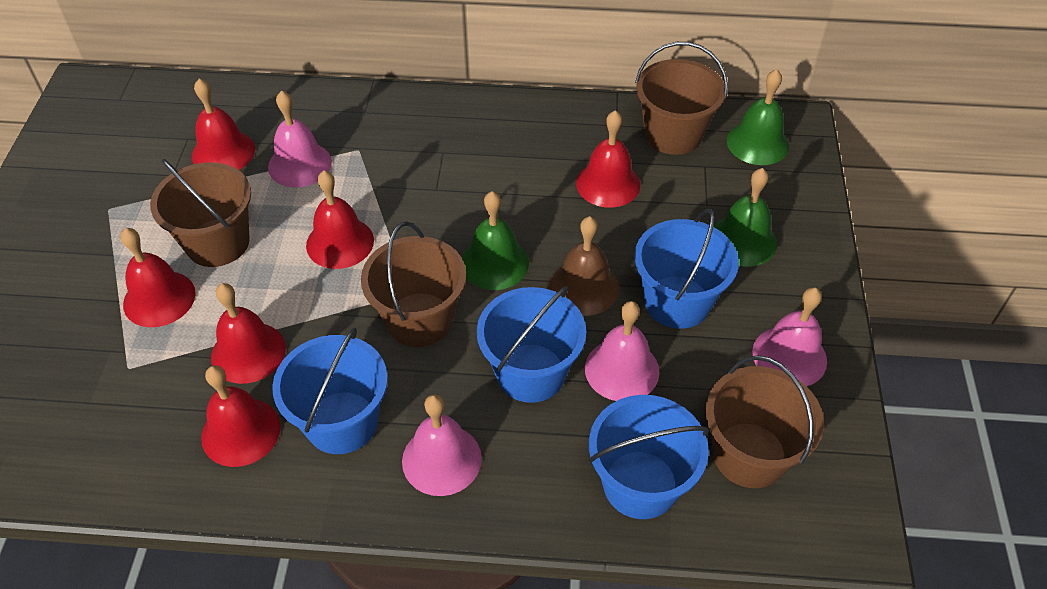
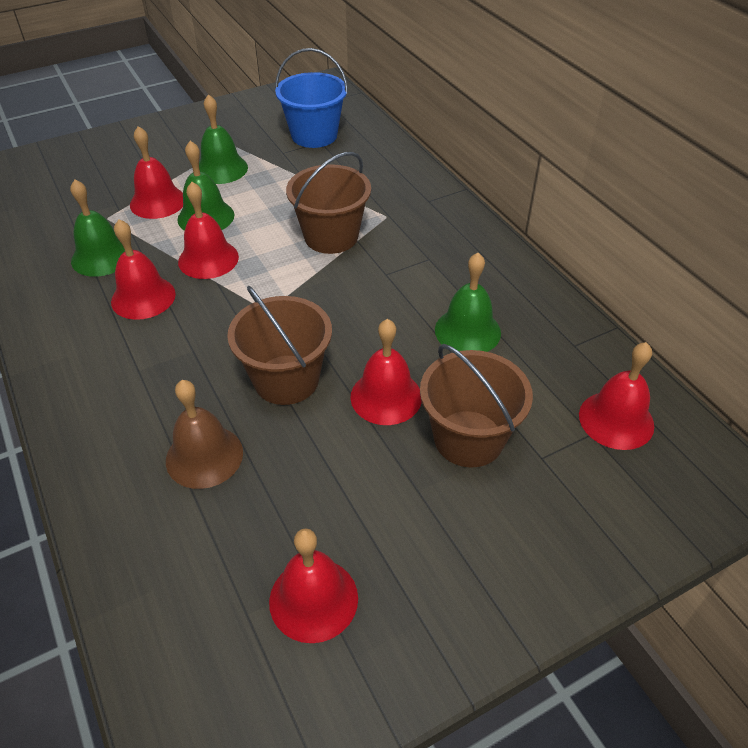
blue bucket: [272,328,388,454] [477,286,586,403] [589,395,709,519] [634,208,739,329] = 4 -> [275,48,348,148] = 1
brown bucket: [150,159,251,267] [361,222,466,347] [635,42,728,155] [705,355,824,488] = 4 -> [227,286,332,405] [286,152,371,254] [420,344,533,468] = 3
green bell: [462,191,529,290] [713,168,777,267] [727,69,789,165] = 3 -> [70,179,125,277] [177,141,234,231] [199,94,248,184] [435,253,501,352] = 4
pink bell: [268,91,332,187] [402,394,482,496] [585,301,660,401] [752,287,827,387] = 4 -> none = 0

